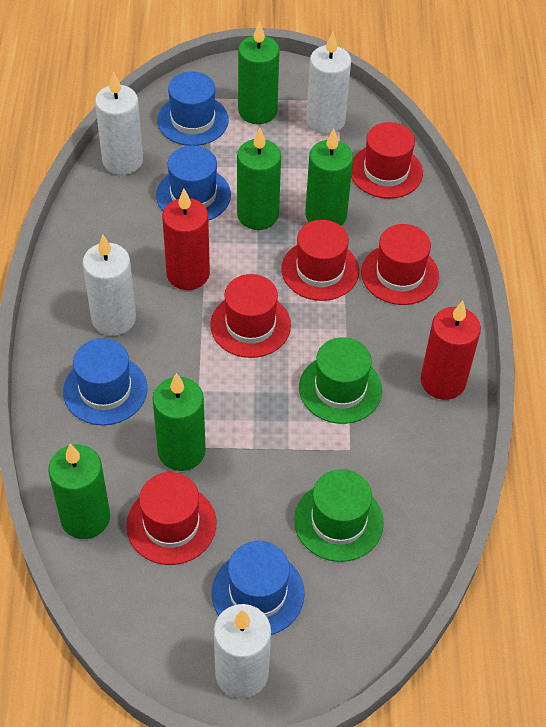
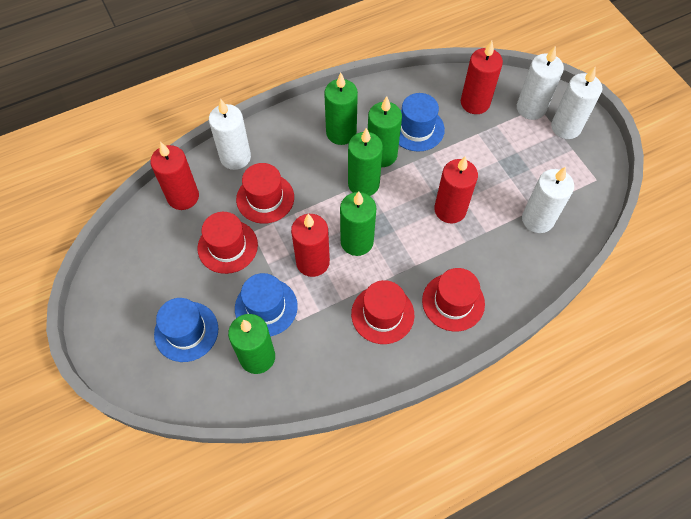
blue hat: [63,338,147,425] [156,145,231,221] [157,71,229,146] [212,541,304,635] = 4 -> [154,298,218,362] [235,273,298,337] [399,93,445,152] = 3
green hat: [294,469,384,562] [299,337,382,424] = 2 -> none = 0
red candle: [162,189,210,290] [421,301,481,400] = 2 -> [150,142,199,210] [291,214,330,277] [434,156,478,224] [461,41,503,114] = 4
red hat: [126,472,216,565] [210,274,291,358] [281,220,359,301] [351,122,423,199] [361,224,439,305] = 5 -> [198,212,258,274] [236,163,294,224] [351,280,414,344] [422,268,485,332] = 4

